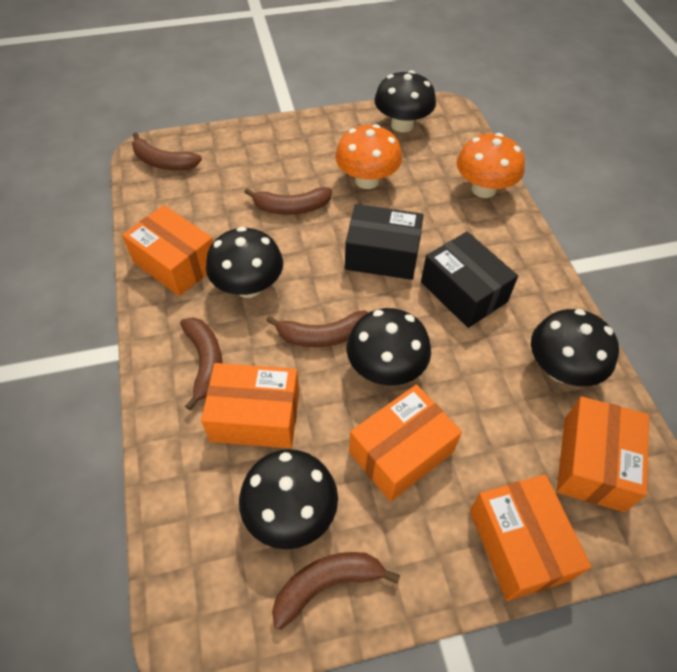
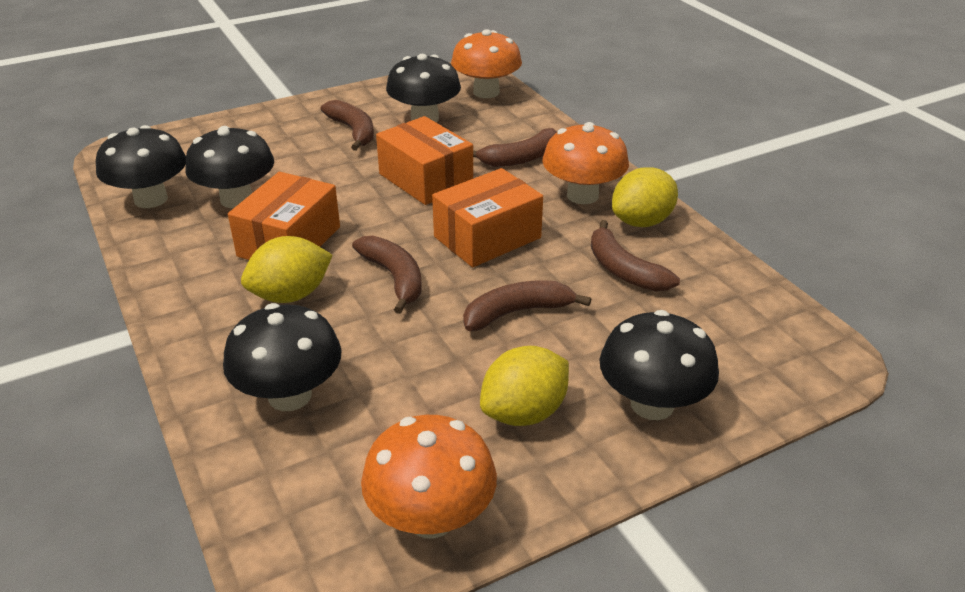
black box: [345,204,424,280] [421,232,518,328] = 2 -> none = 0
orange box: [122,205,213,296] [201,363,299,448] [349,385,462,501] [470,474,591,601] [557,396,649,512] = 5 -> [228,172,340,260] [376,116,473,205] [432,168,543,267] = 3
orange mushroom: [335,124,402,189] [457,133,525,198] = 2 -> [361,415,497,539] [451,29,522,98] [542,122,629,204] = 3
yellow lemon: none = 0 -> [241,236,333,303] [480,346,569,426] [612,167,678,227] = 3

